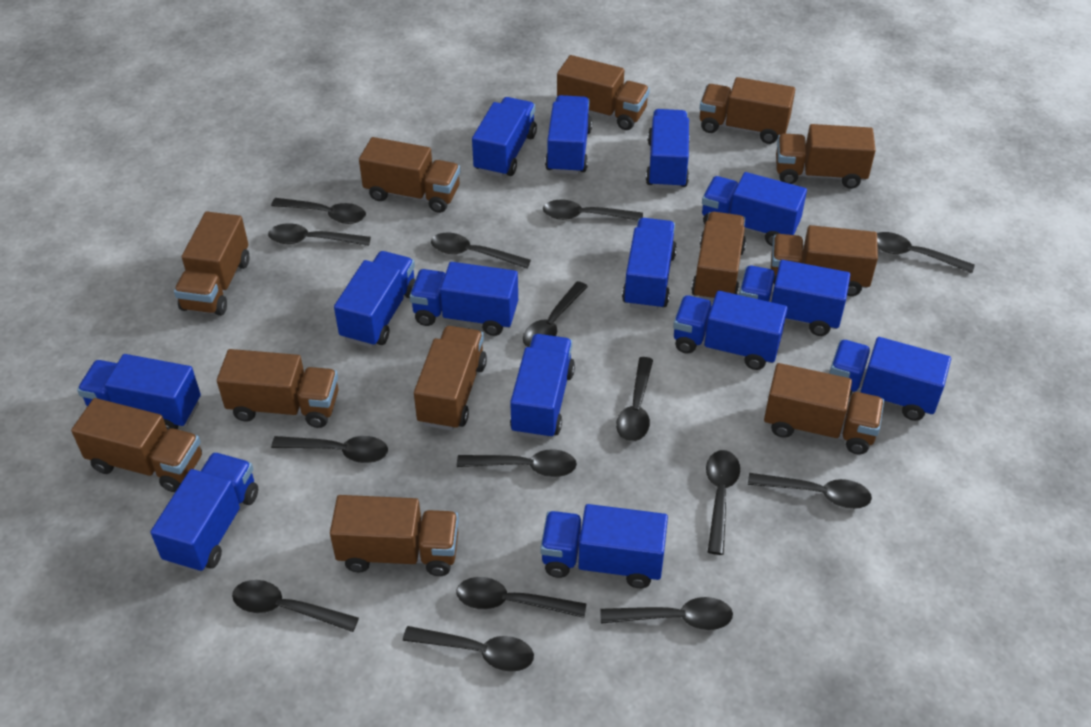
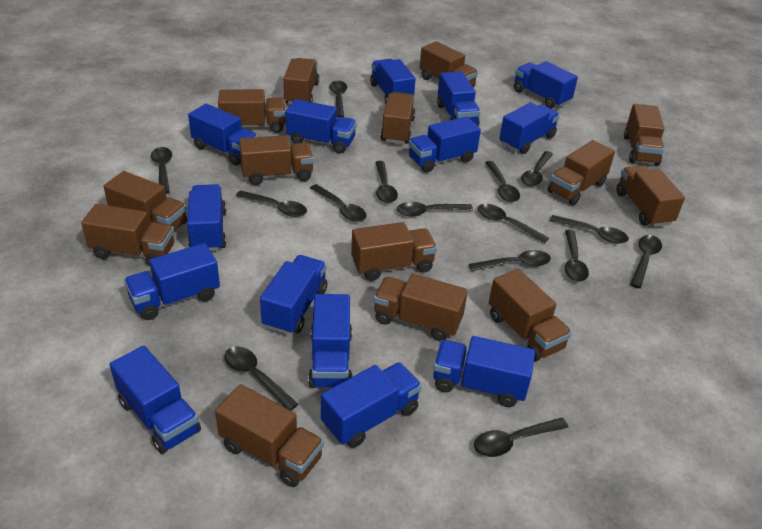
brown truck: [71,398,202,492] [174,212,249,316] [217,349,338,428] [330,495,459,576] [359,137,460,213] [414,326,487,431] [557,55,650,130] [691,212,746,302] [699,77,795,144] [764,363,884,455] [771,225,878,296] [776,124,876,189] = 12 -> [81,204,174,265] [103,171,187,232] [215,384,324,487] [218,89,286,133] [239,135,314,185] [283,58,319,105] [351,222,437,281] [373,274,468,341] [380,92,415,144] [420,41,478,87] [489,269,572,361] [548,140,615,205] [616,165,685,227] [624,104,665,166] = 14

